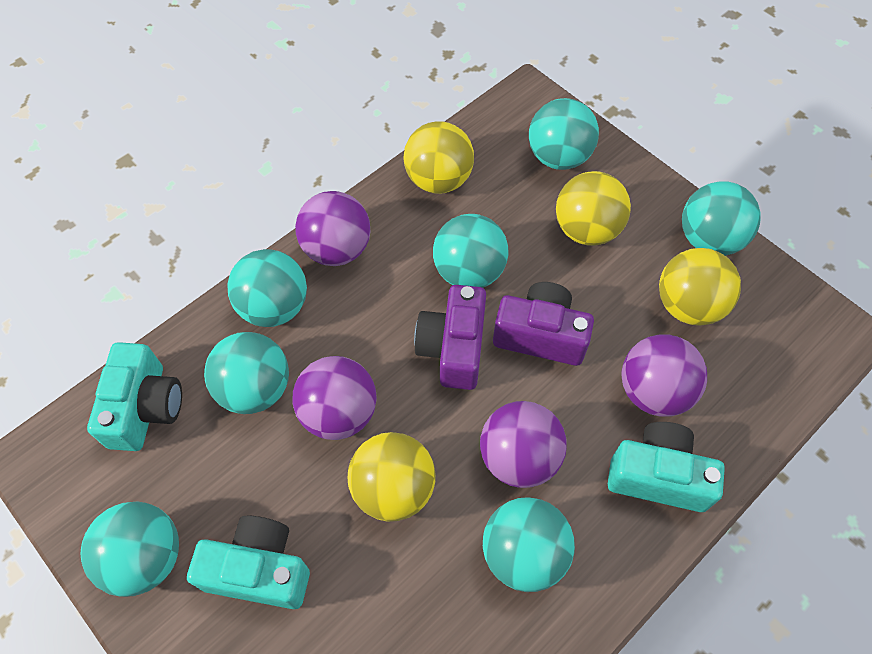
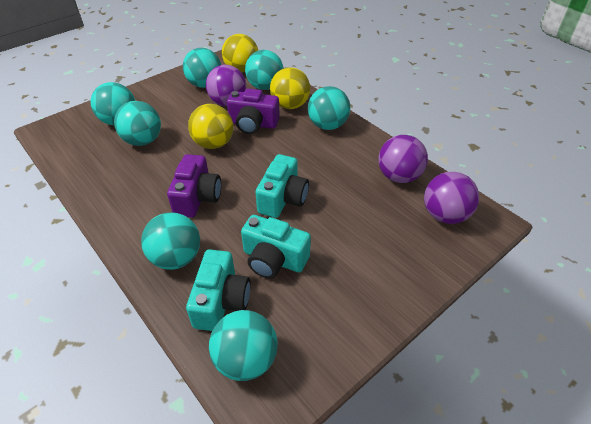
purple ball: [293,356,377,440] [295,191,370,266] [480,401,567,488] [622,334,707,417] = 4 -> [206,65,246,106] [378,135,428,183] [424,172,479,224] = 3
yellow ball: [348,432,436,522] [403,121,474,194] [556,171,631,246] [659,248,741,326] = 4 -> [188,104,233,149] [222,34,258,73] [270,67,310,109] = 3

